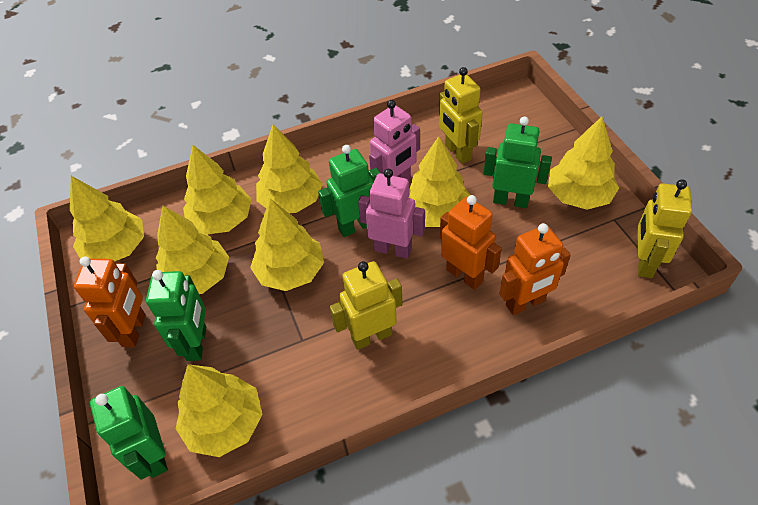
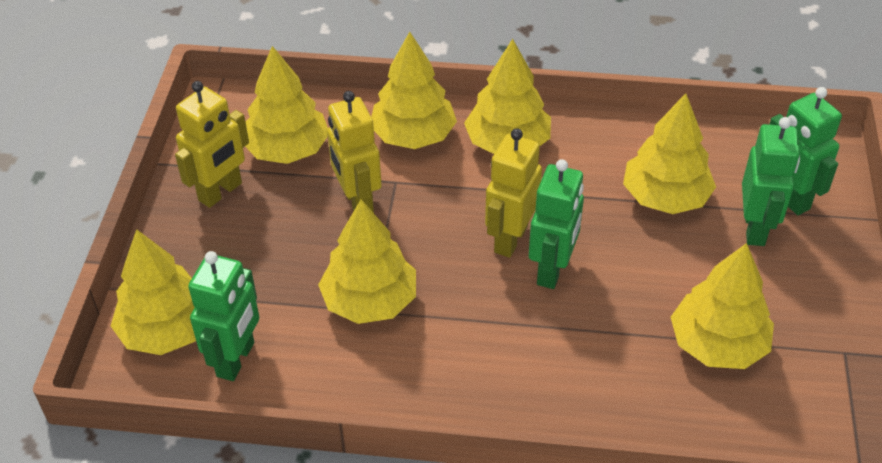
orange robot: [74,256,146,347] [440,195,502,290] [499,223,571,315] = 3 -> none = 0
pink robot: [358,169,425,259] [369,100,420,180] = 2 -> none = 0
yellow tree: [70,176,144,262] [156,206,229,294] [175,364,263,457] [183,145,251,234] [250,199,324,291] [256,124,323,213] [409,136,470,227] [548,117,619,210] = 8 -> [111,229,196,355] [245,46,328,164] [318,199,416,324] [371,32,457,149] [464,39,551,154] [623,93,716,214] [671,243,774,369] = 7

